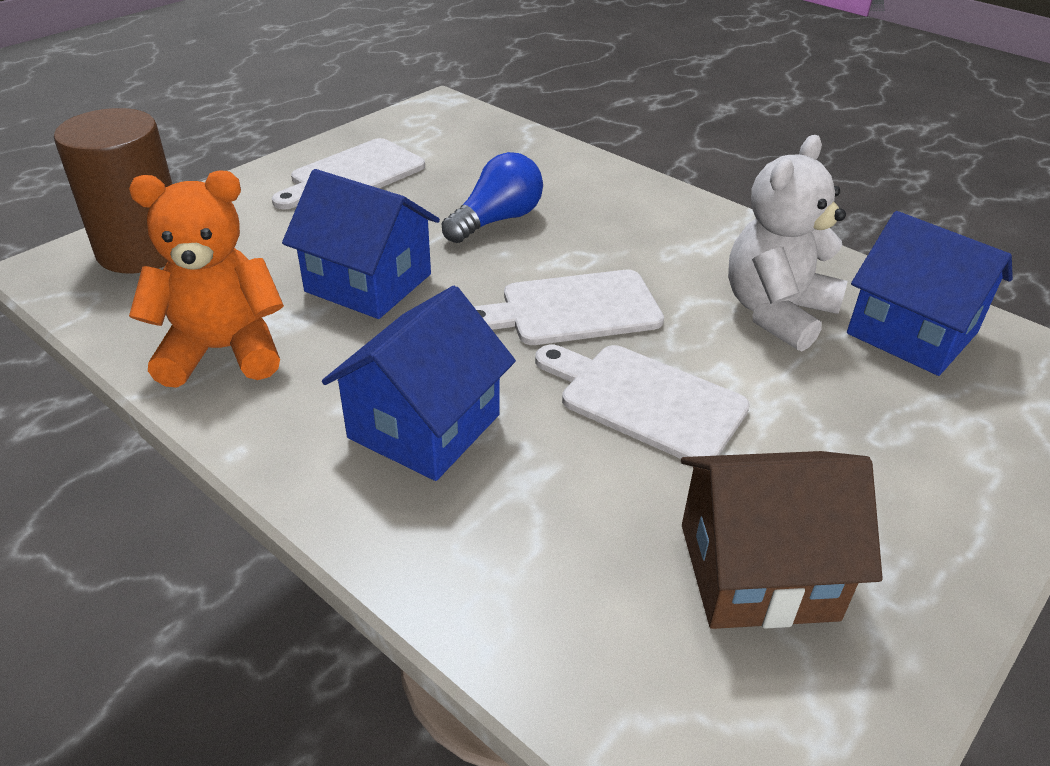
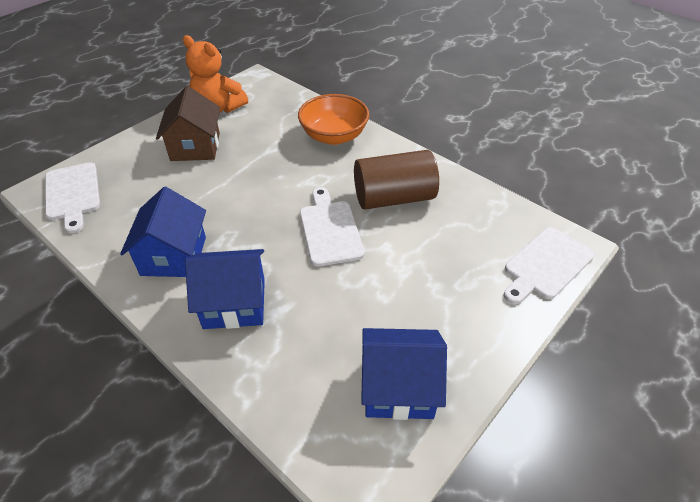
blue light bulb: [442,152,543,243] = 1 -> none = 0
orange bowl: none = 0 -> [298,94,369,145] = 1
white teddy bear: [728,135,848,352] = 1 -> none = 0

